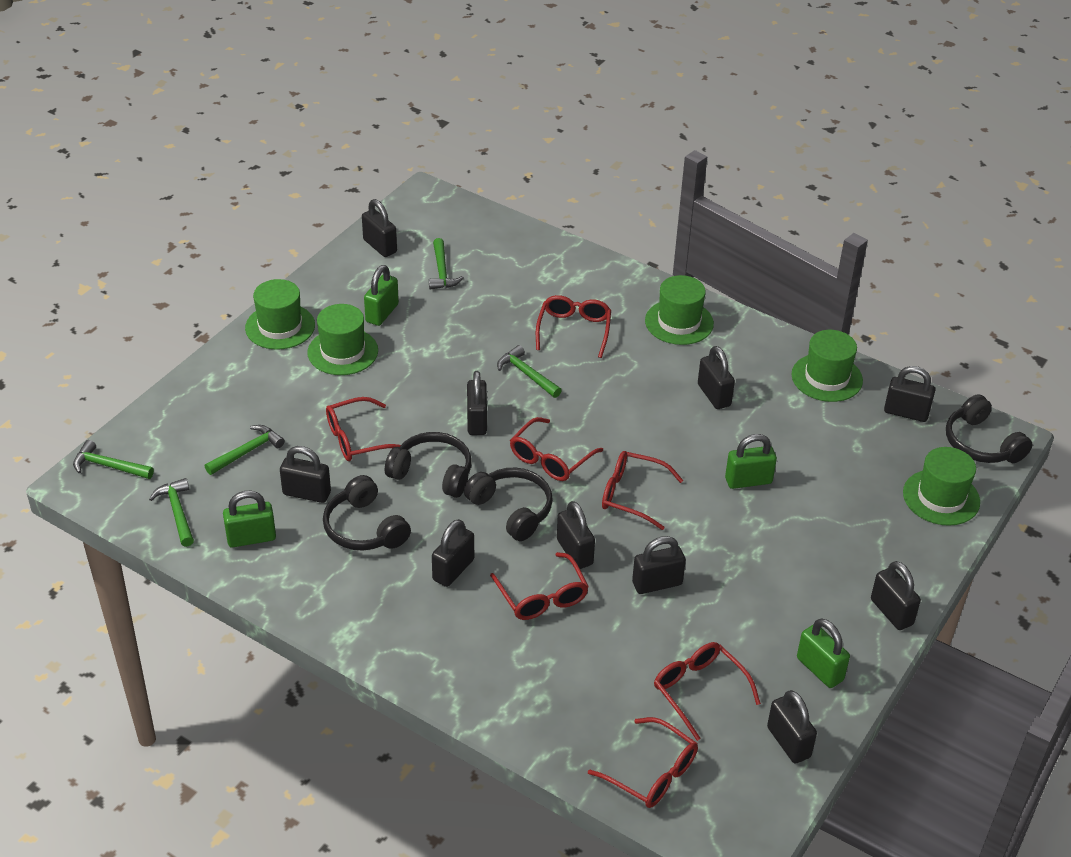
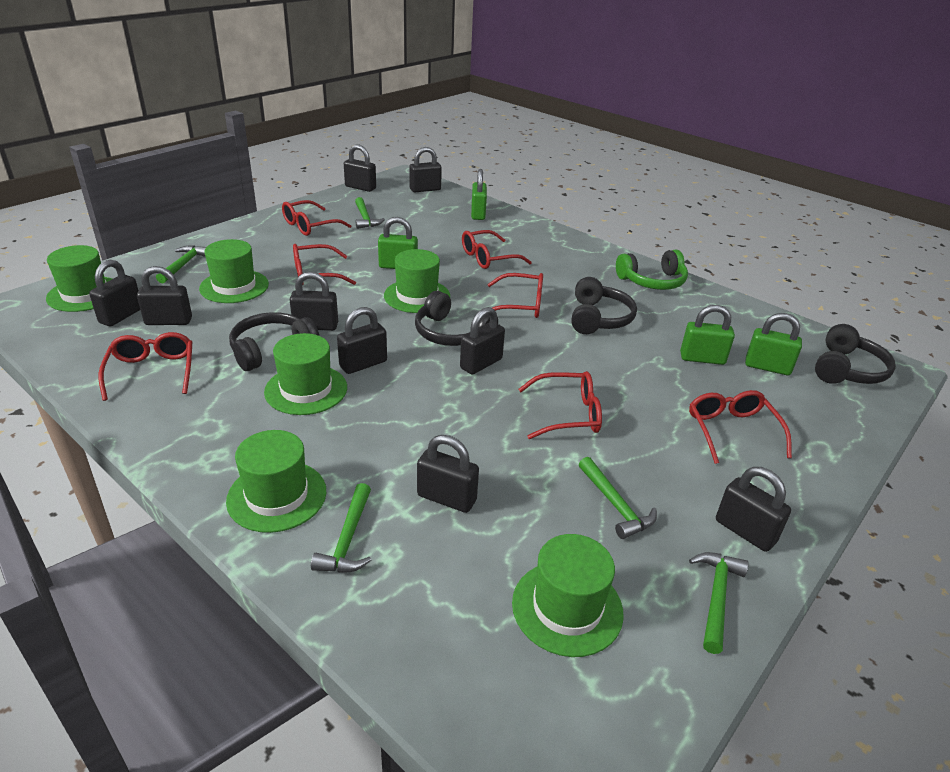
black padlock: [280,446,331,503] [362,199,397,257] [432,519,474,587] [467,371,487,435] [557,501,595,569] [632,536,686,594] [698,346,735,409] [767,690,817,764] [871,561,921,630] [884,366,935,422] = 10 -> [89,260,140,326] [137,266,192,325] [290,272,338,331] [337,307,387,374] [344,145,376,192] [409,147,442,192] [417,435,479,513] [460,307,505,375] [716,467,791,552] = 9
green hat: [245,279,315,350] [308,304,378,375] [645,275,714,345] [791,330,863,402] [903,447,980,526] = 5 -> [46,245,112,312] [199,239,269,303] [226,430,326,533] [264,333,347,415] [384,249,450,313] [512,534,624,657] = 6
green headphones: none = 0 -> [616,250,688,290] = 1

